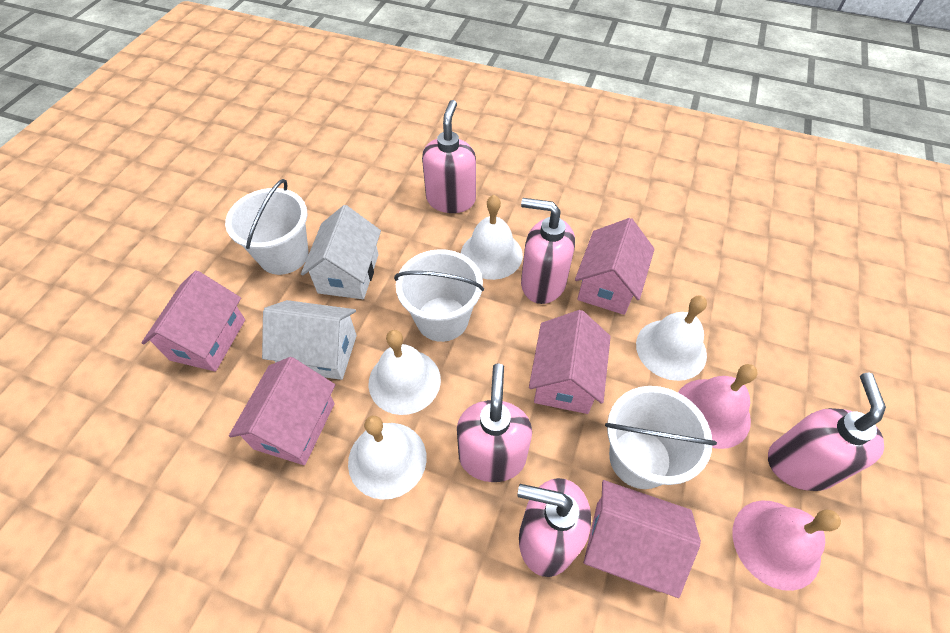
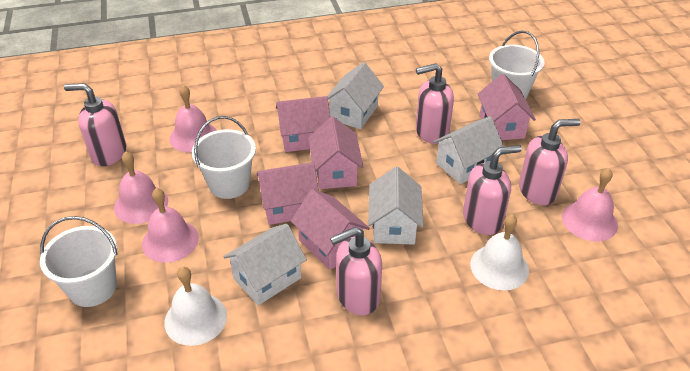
pink bell: [678,364,758,449] [733,501,841,591] = 2 -> [114,152,168,224] [142,188,199,263] [169,85,217,153] [562,168,618,241] = 4
white bell: [348,416,427,500] [369,330,441,415] [461,195,523,280] [636,295,707,381] = 4 -> [164,267,227,346] [470,214,529,290] = 2
white house: [262,300,357,380] [301,205,381,299] = 2 -> [223,224,307,305] [327,62,384,129] [368,166,423,245] [433,116,504,184] = 4

